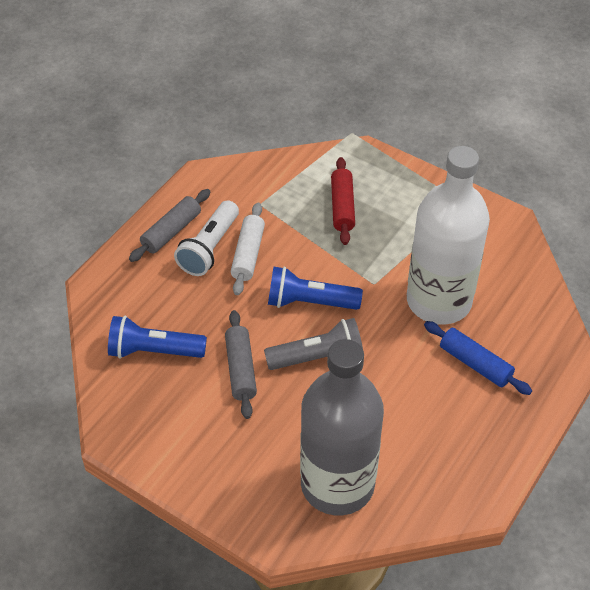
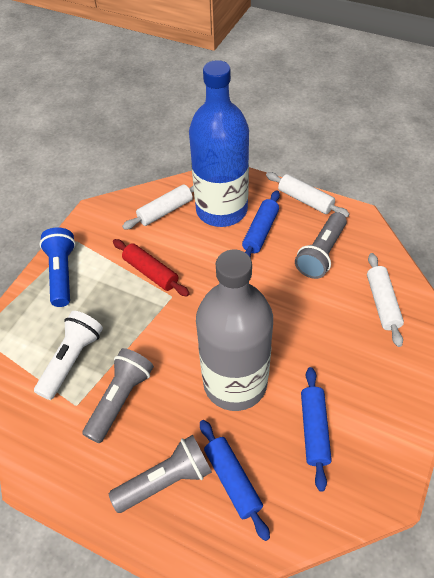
blue bottle: none = 0 -> [189,60,249,227] = 1
blue flashlight: [108,316,207,358] [268,267,363,310] = 2 -> [40,227,76,307] = 1
blue rolling pin: [424,321,532,395] = 1 -> [200,420,270,541] [242,190,280,258] [301,367,332,492] = 3
grey flashlight: [264,318,363,370] = 1 -> [82,348,154,443] [109,435,212,513] [295,212,347,279] = 3
grey rolling pin: [129,189,210,262] [225,310,257,419] = 2 -> none = 0
white bottle: [407,146,490,325] = 1 -> none = 0
white rolling pin: [231,202,265,295] = 1 -> [122,184,194,230] [266,172,349,217] [367,253,404,347] = 3

